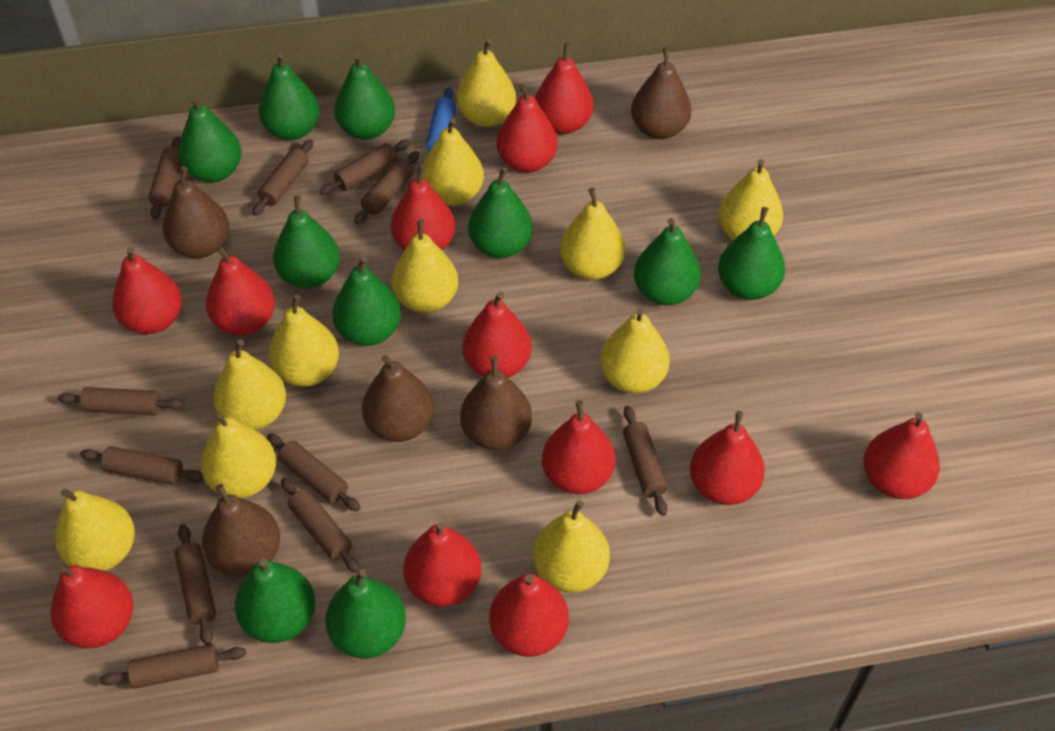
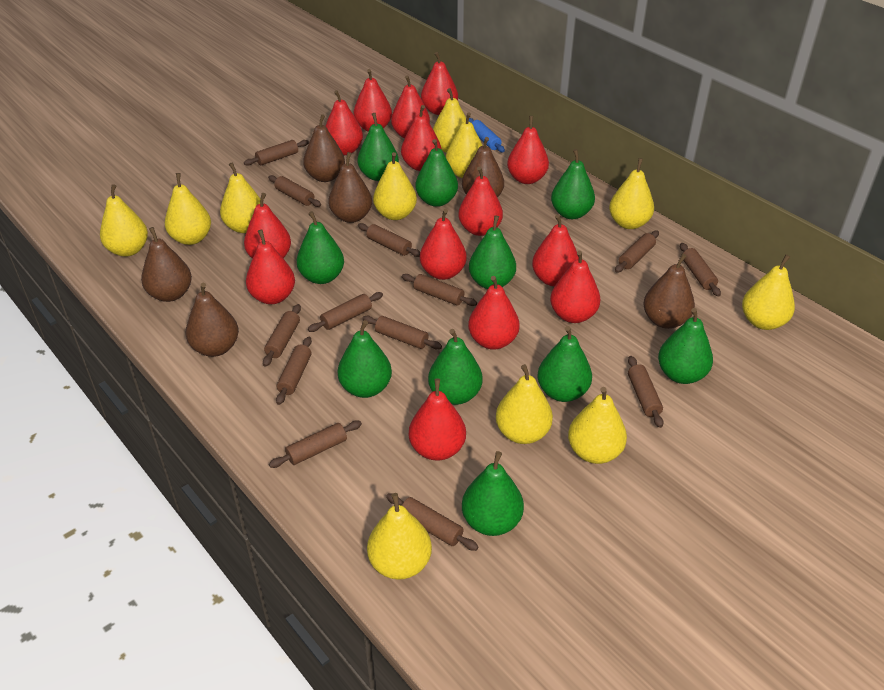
brown pear: [163,167,229,258] [202,484,280,577] [362,355,434,442] [460,356,532,450] [631,47,692,139] = 5 -> [141,227,192,302] [186,283,239,357] [303,114,345,182] [328,152,372,223] [462,137,504,198] [643,254,695,329] = 6
brown rolling pin: [58,387,183,415] [80,446,204,485] [100,644,246,689] [148,136,181,219] [174,524,216,645] [253,139,313,216] [267,433,360,511] [281,478,360,573] [320,140,411,195] [354,151,419,224] [623,406,668,516] = 11 -> [244,140,309,166] [263,304,301,367] [268,175,321,207] [269,421,362,468] [276,337,312,405] [308,292,383,332] [358,223,420,257] [362,316,442,349] [386,494,478,551] [402,274,477,306] [615,230,659,273] [628,356,663,428] [680,243,721,296] = 13
red pear: [51,565,133,649] [112,247,182,334] [206,246,275,336] [391,165,456,251] [404,522,481,607] [462,292,532,378] [489,574,569,657] [496,84,558,173] [535,43,594,134] [542,400,615,494] [690,411,765,505] [864,412,940,499] = 12 -> [244,193,291,259] [246,229,295,304] [325,90,363,155] [354,69,392,132] [391,75,430,138] [401,105,442,171] [409,378,466,461] [420,209,467,280] [421,52,458,115] [458,167,503,236] [468,276,520,350] [507,116,549,184] [532,214,579,286] [550,251,601,323] = 14

